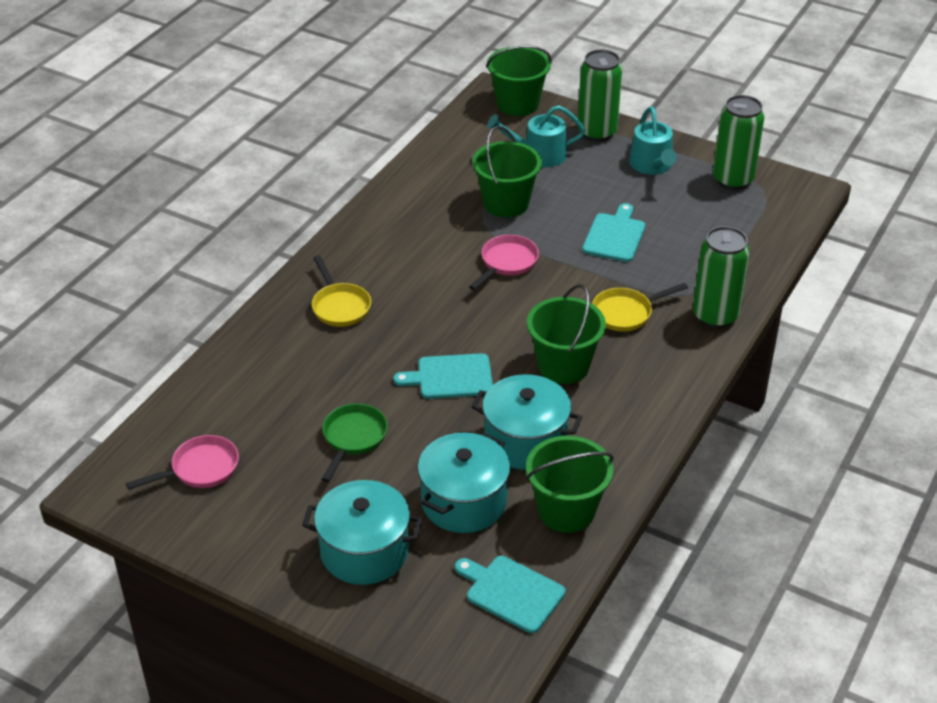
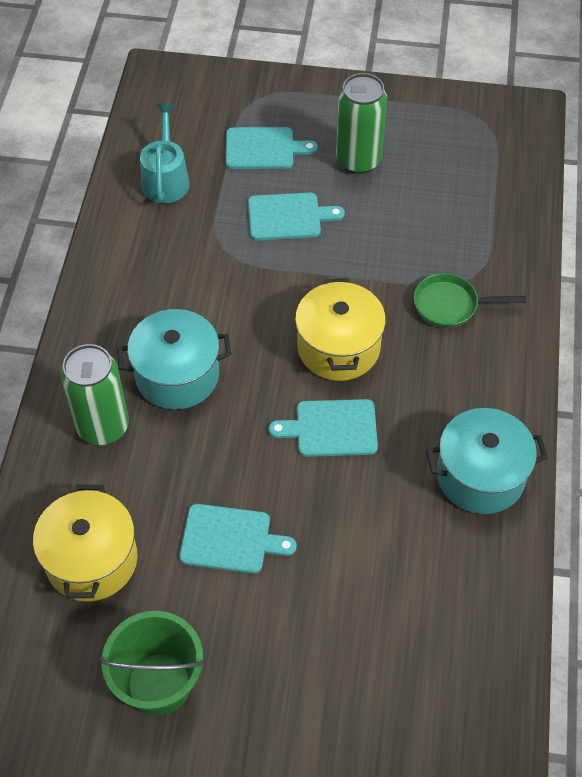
green bucket: [472,126,542,218] [486,45,552,116] [526,436,614,533] [527,284,606,384] = 4 -> [99,611,205,716] = 1
green can: [577,49,622,142] [693,226,750,328] [713,95,765,190] = 3 -> [61,344,129,445] [336,73,387,174] = 2
pink pan: [126,435,239,490] [469,235,539,290] = 2 -> none = 0
turquoise cutting board: [393,353,493,399] [455,556,566,633] [582,203,645,262] = 3 -> [179,504,297,574] [226,127,318,169] [248,193,345,240] [269,399,378,457] = 4
turquoise pot: [302,480,422,585] [417,432,510,533] [471,374,582,470] = 3 -> [117,309,231,410] [426,408,548,514] = 2
turquoise watering can: [487,105,585,167] [629,107,677,175] = 2 -> [140,104,190,203] = 1
yellow pan: [312,256,371,327] [592,283,688,332] = 2 -> none = 0
yellow pot: none = 0 -> [33,485,138,601] [295,279,386,381] = 2

